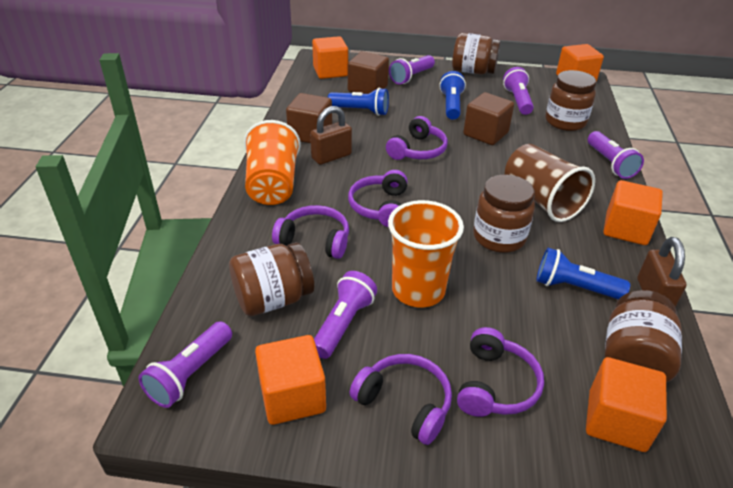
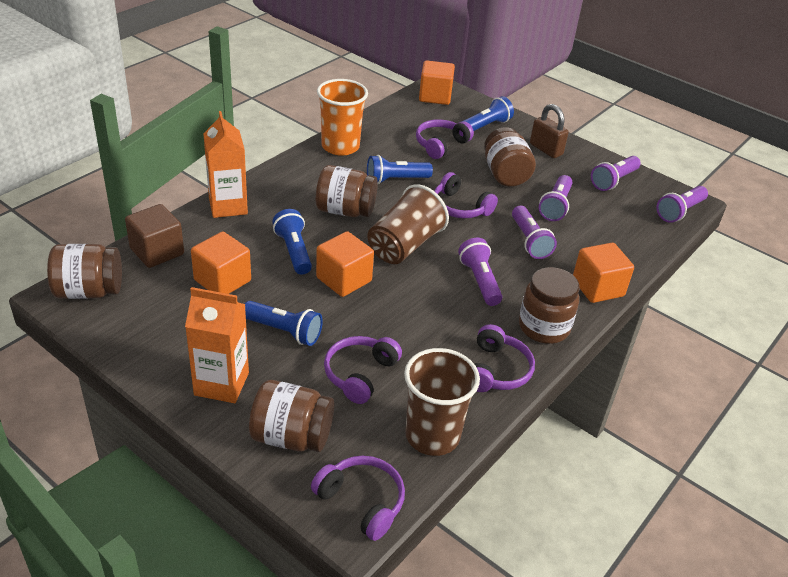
blue flashlight: [328,87,389,116] [439,71,466,120] [536,248,630,300] = 3 -> [245,301,323,346] [272,209,312,275] [367,155,433,184] [464,96,514,131] = 4
brown cube: [286,93,332,143] [348,51,389,94] [463,92,514,145] = 3 -> [125,204,184,268] = 1
brown cup: [505,144,595,222] = 1 -> [368,184,449,264] [404,348,480,456] = 2
brown padlock: [310,106,352,165] [637,237,686,308] = 2 -> [530,104,569,158] = 1
orange carton: none = 0 -> [185,287,249,403] [203,111,248,218] = 2
orange cube: [255,335,326,425] [312,36,348,79] [556,44,604,82] [586,357,667,452] [603,180,663,245] = 5 -> [191,231,251,294] [316,231,374,297] [419,60,455,105] [573,243,634,303] = 4
orange cup: [244,120,301,205] [388,200,464,308] = 2 -> [317,79,368,156] = 1

